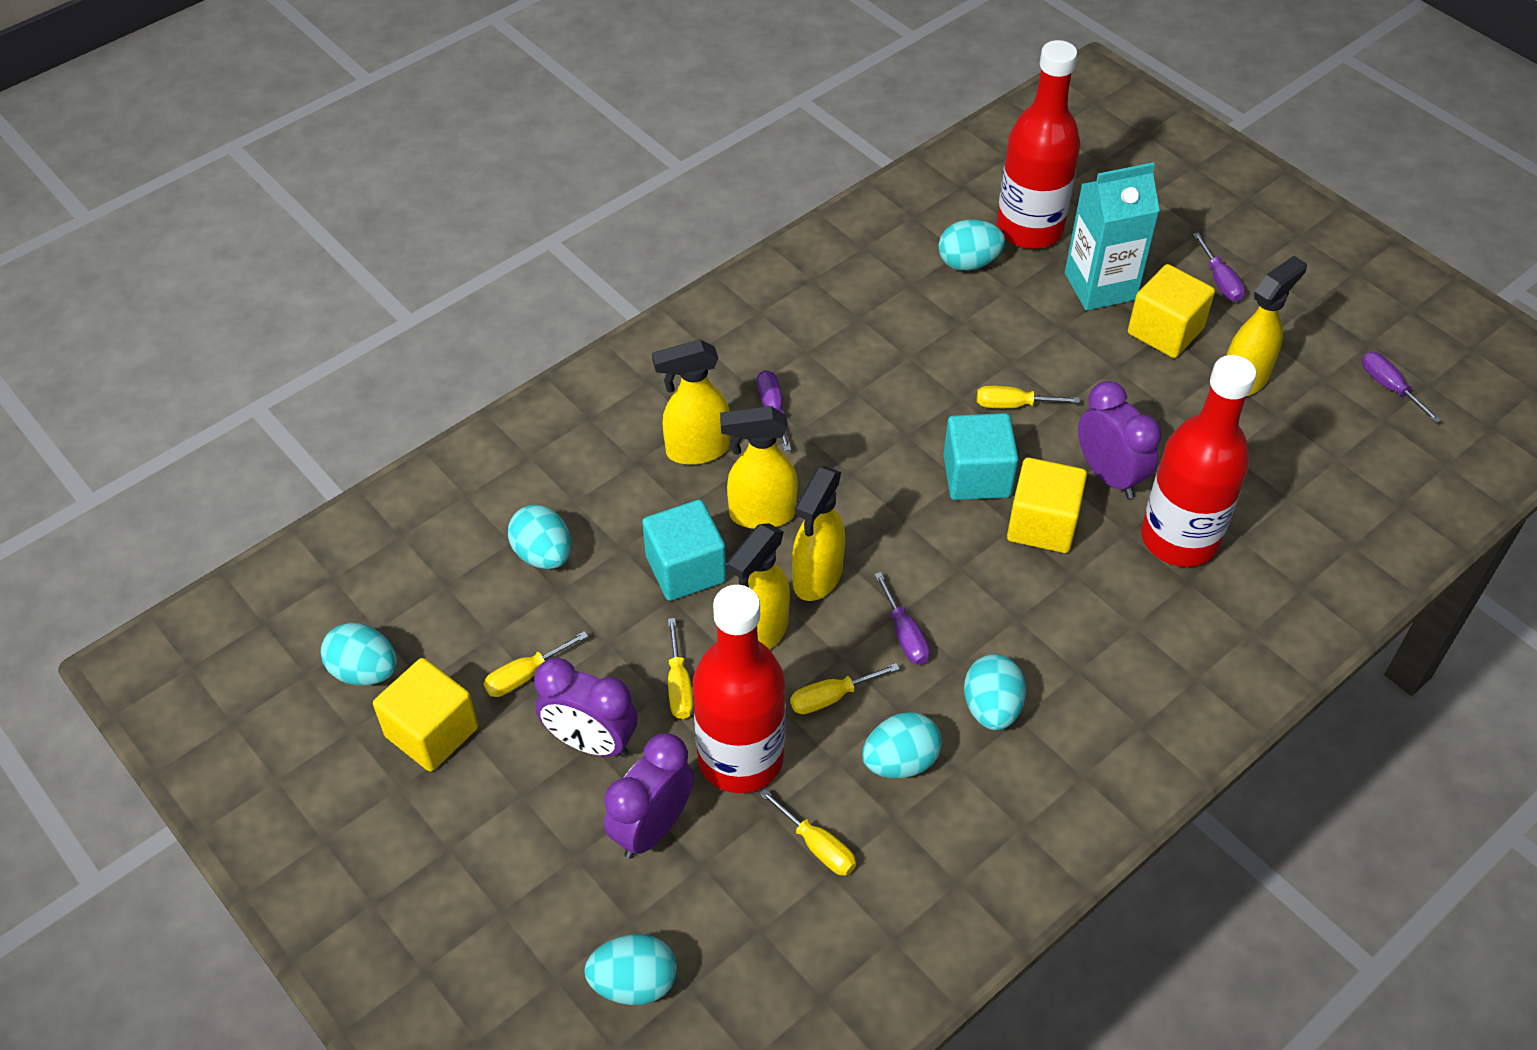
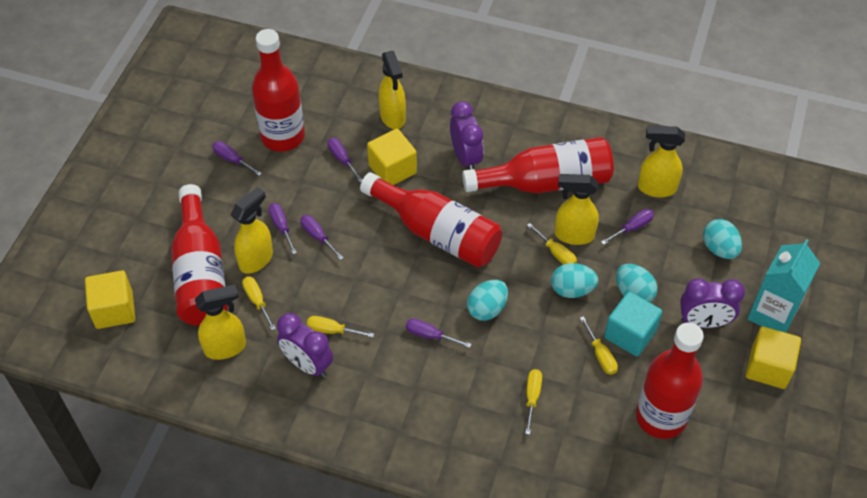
purple screwdriver: [757,370,791,451] [874,572,930,665] [1193,233,1245,302] [1362,352,1441,423] = 4 -> [212,141,262,176] [268,203,297,254] [300,215,344,260] [327,138,363,183] [406,319,471,348] [601,209,654,245] = 6
red bottle: [693,585,786,793] [996,40,1080,249] [1141,355,1256,567] = 3 -> [171,184,228,326] [252,29,305,152] [360,172,502,267] [462,137,614,194] [636,322,704,439] = 5
turquoise cube: [642,500,726,601] [943,413,1018,500] = 2 -> [604,291,662,357] = 1
turquoise egg: [321,623,397,686] [508,505,571,569] [584,934,677,1005] [862,712,942,778] [938,220,1005,271] [964,654,1026,730] = 6 -> [467,280,508,321] [551,263,599,298] [616,264,657,302] [703,219,742,259] = 4

